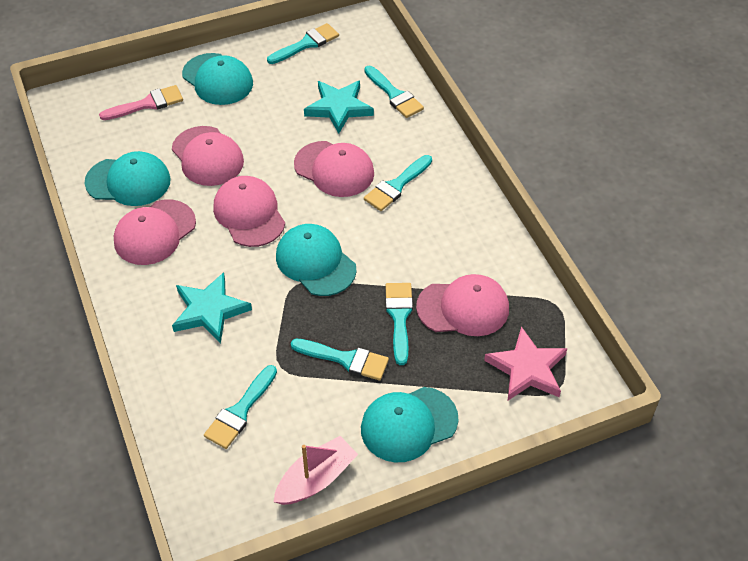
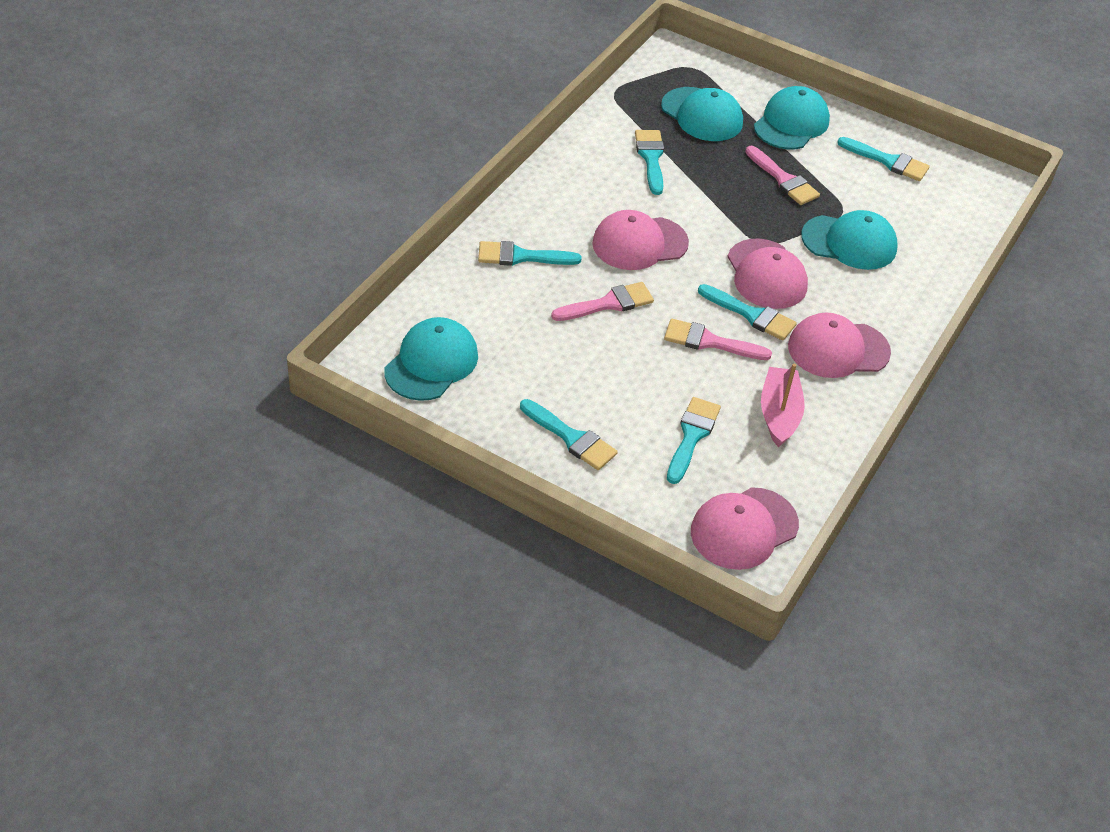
pink brush: [99,85,183,120] = 1 -> [551,282,654,321] [664,319,772,360] [745,146,820,205] = 3
pink cap: [114,199,196,265] [172,126,244,186] [213,176,285,247] [294,141,374,197] [416,274,509,336] = 5 -> [592,210,689,270] [691,487,799,570] [727,239,808,309] [788,312,891,378] = 4
pink star: [484,326,567,401] = 1 -> none = 0
turquoise star: [172,272,252,344] [304,81,374,134] = 2 -> none = 0

